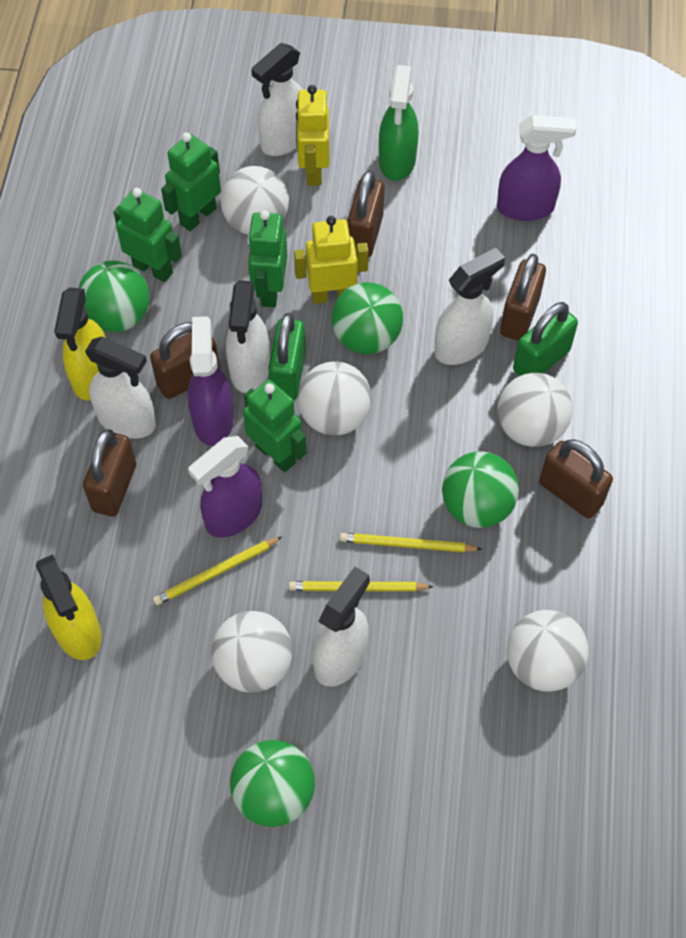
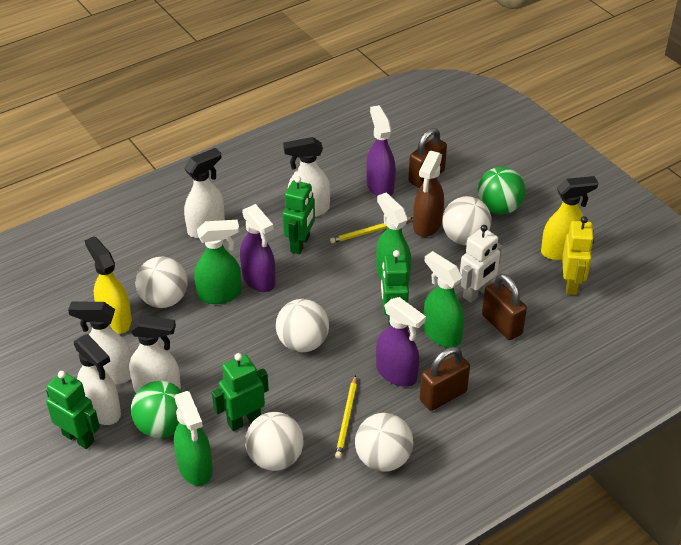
brown padlock: [83,429,136,517] [150,322,220,399] [347,170,384,258] [500,254,546,341] [539,439,613,518] = 5 -> [408,128,447,188] [420,347,470,411] [482,274,527,340] = 3
brown spray bottle: none = 0 -> [413,151,444,237] = 1
green ball: [79,260,150,332] [230,740,315,827] [332,282,403,354] [442,451,519,528] = 4 -> [131,381,182,438] [477,167,526,215] = 2
green padlock: [268,313,306,400] [513,302,578,376] = 2 -> none = 0
green spray bottle: [379,65,418,181] = 1 -> [174,391,213,486] [194,220,241,304] [376,193,411,284] [423,251,464,348] = 4
white robot: none = 0 -> [460,225,502,303] = 1
yellow pencil: [153,537,282,605] [289,581,434,591] [340,533,482,552] = 3 -> [330,217,413,243] [335,375,357,459] = 2
yellow robot: [294,216,369,304] [296,85,329,186] = 2 -> [562,216,594,295] = 1

